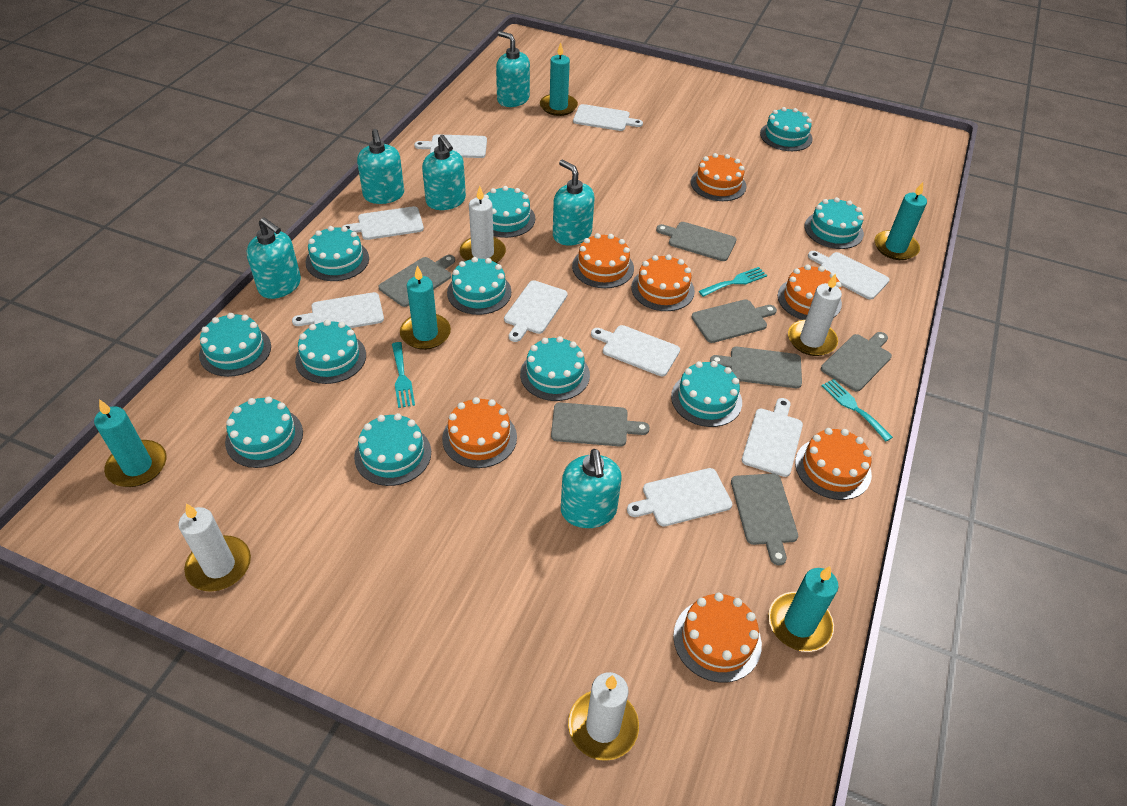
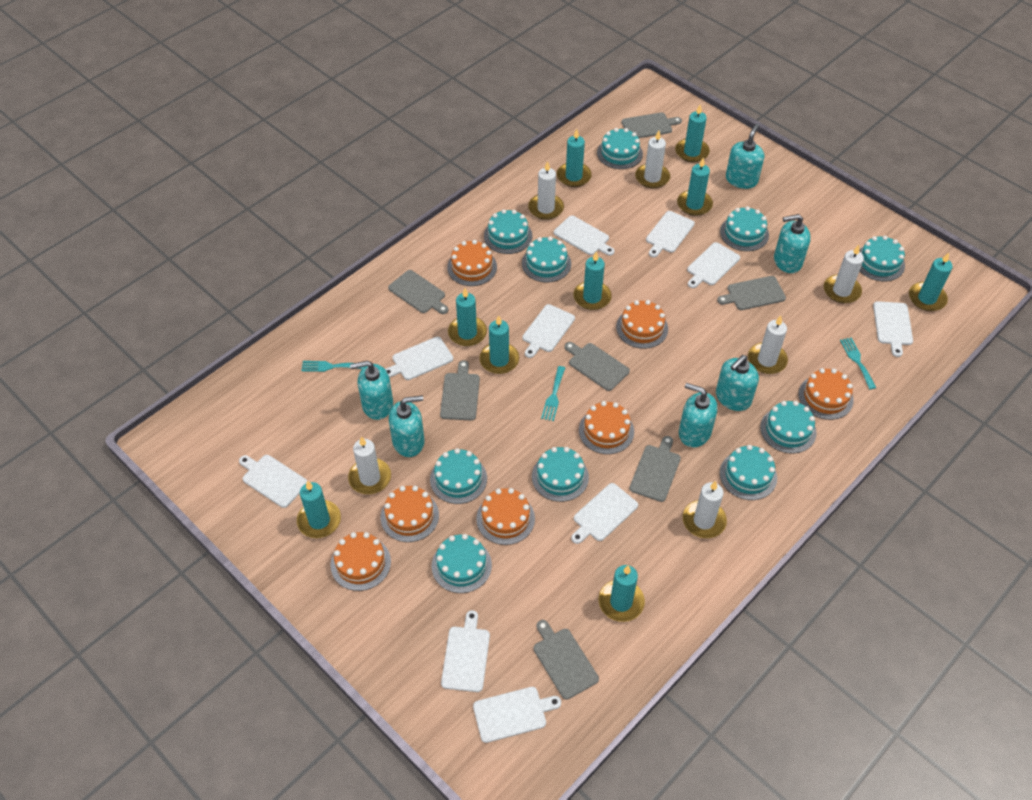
turquoise cake: [199,313,271,377] [225,396,303,468] [295,320,366,384] [305,226,369,281] [354,413,431,486] [447,257,511,315] [484,186,535,238] [520,336,590,401] [671,361,742,427] [760,107,813,151] [804,197,864,249] = 11 -> [430,448,487,504] [432,534,492,593] [484,209,532,254] [522,236,571,283] [532,447,589,502] [597,128,643,169] [720,206,769,251] [720,445,777,500] [760,401,817,454] [859,236,905,281] = 10
turquoise candle: [94,399,166,487] [400,266,451,350] [540,43,578,116] [768,566,839,652] [875,182,927,260] = 5 -> [297,481,341,538] [448,288,487,346] [480,315,519,374] [557,129,592,187] [573,251,612,310] [599,565,645,622] [675,104,710,162] [677,157,713,216] [909,253,953,311] = 9
white candle: [178,503,251,592] [460,186,506,263] [568,672,639,761] [788,274,842,356] = 4 -> [348,436,391,494] [528,161,564,220] [635,131,670,188] [683,481,727,538] [748,316,788,374] [824,245,864,303] = 6
white cutting board: [292,292,384,328] [341,206,424,240] [414,134,487,158] [504,280,568,342] [573,104,643,131] [591,325,680,376] [627,468,732,526] [742,398,803,477] [808,251,889,300] = 9 -> [239,455,307,508] [385,337,453,380] [441,610,490,692] [473,687,561,743] [522,304,575,358] [554,215,615,256] [571,483,638,544] [646,211,695,257] [687,242,740,288] [873,301,913,357] = 10

